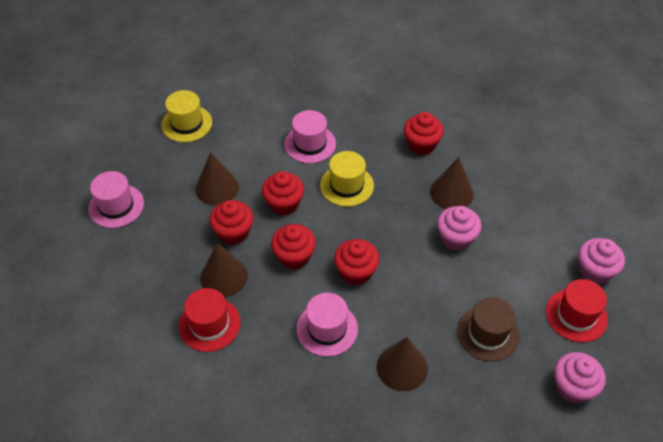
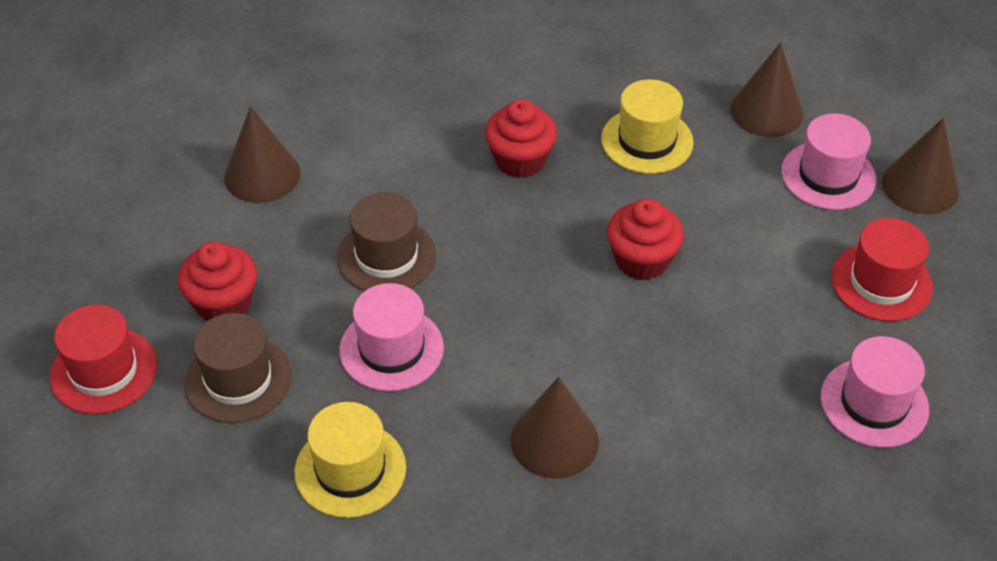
brown hat: [457,297,519,362] = 1 -> [185,313,291,423] [337,192,436,291] = 2
pink cupcake: [437,206,481,251] [554,352,606,403] [579,238,625,284] = 3 -> none = 0
red cupcake: [210,200,254,245] [262,171,304,216] [271,224,316,270] [334,239,380,285] [404,112,444,155] = 5 -> [178,242,257,321] [485,99,557,178] [607,199,684,280] = 3

